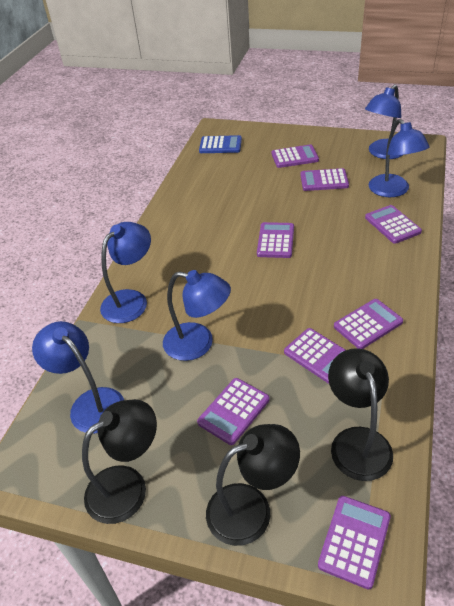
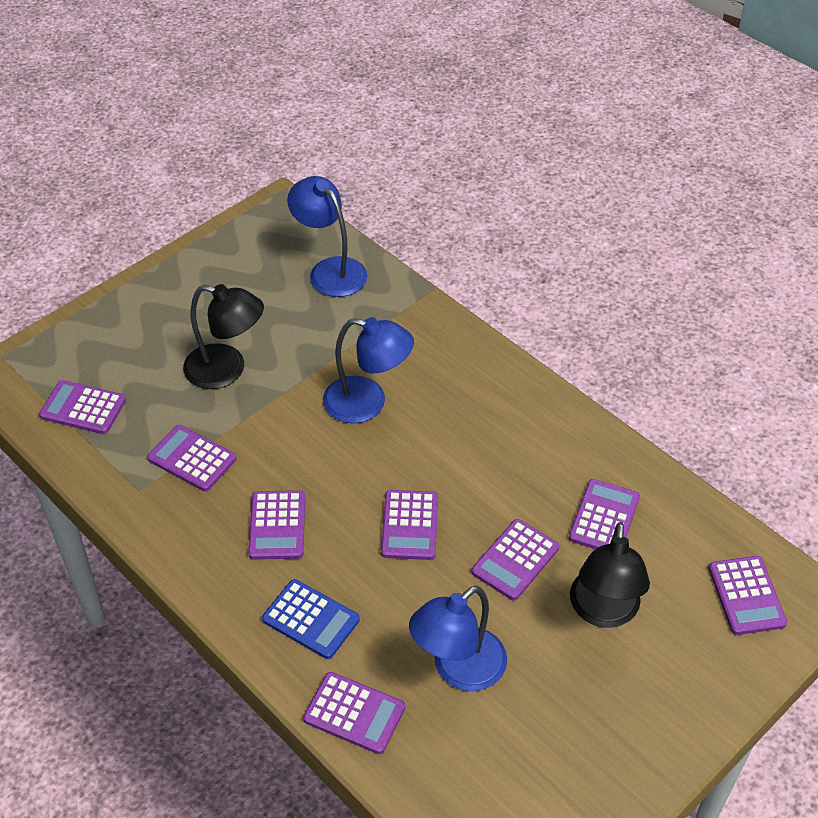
black lamp: [82,399,157,524] [206,424,300,546] [328,348,393,481] = 3 -> [183,284,264,389] [570,522,650,628] = 2
blue lamp: [32,321,124,434] [100,222,151,323] [163,270,231,361] [365,85,403,159] [369,119,430,197] = 5 -> [287,176,367,297] [323,317,414,423] [409,586,507,691] = 3

